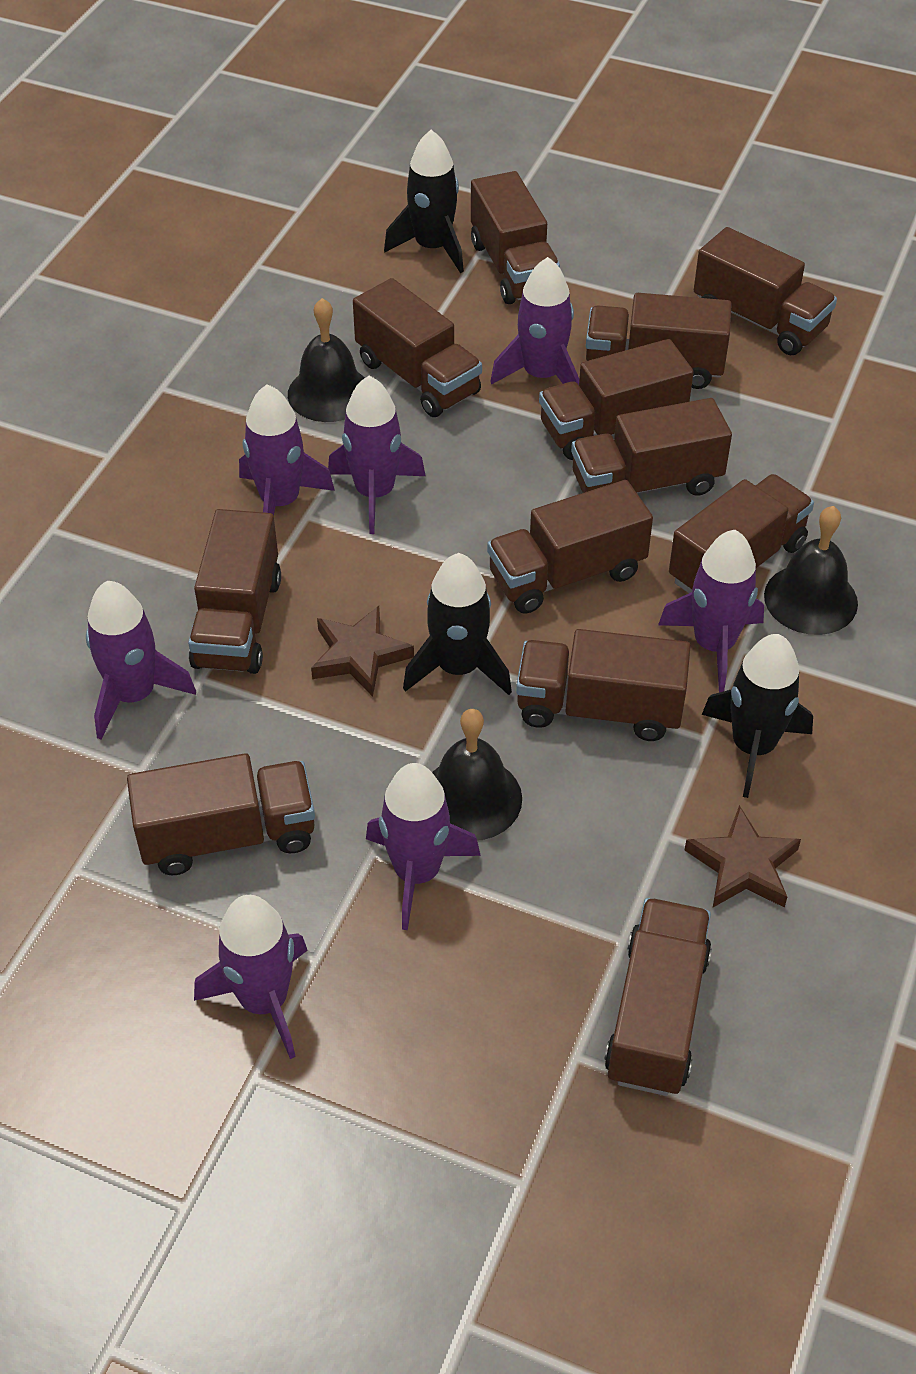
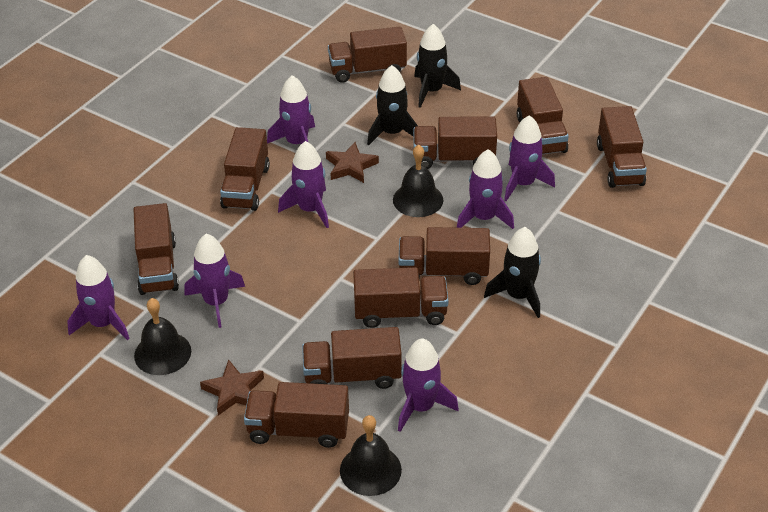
brown truck: [127,753,315,875] [188,509,281,674] [353,278,482,417] [471,171,560,304] [487,480,653,614] [516,629,691,741] [539,339,694,460] [571,398,732,496] [586,293,732,389] [604,898,712,1096] [669,474,814,593] [694,227,837,355] = 12 -> [134,203,179,295] [220,127,270,211] [244,382,349,448] [302,327,402,389] [328,27,407,83] [353,267,448,328] [398,227,490,285] [413,117,497,169] [517,77,569,155] [597,106,647,188] = 10

